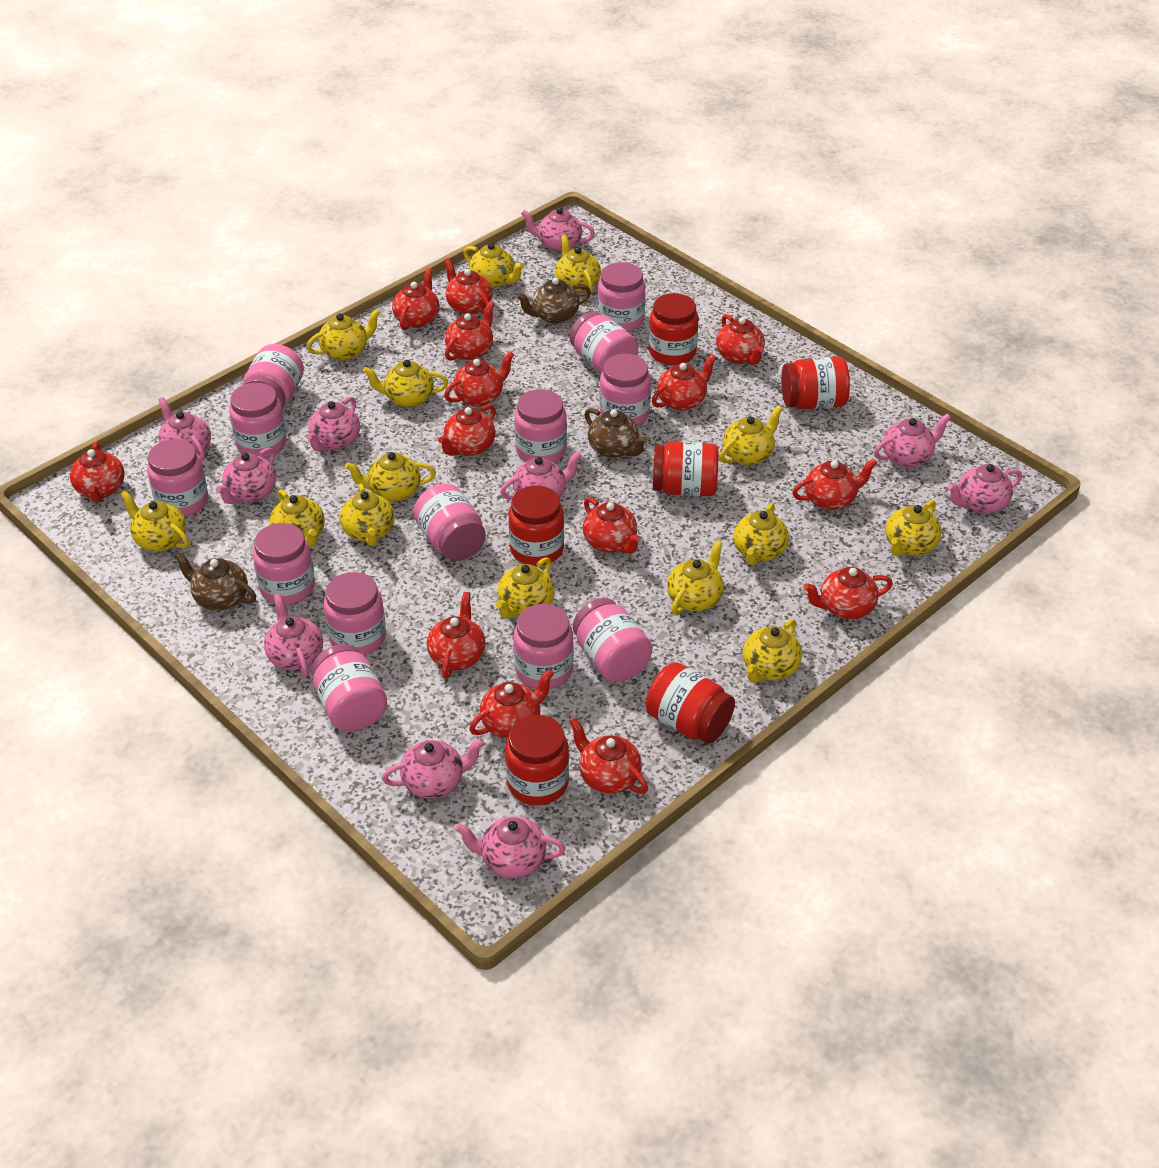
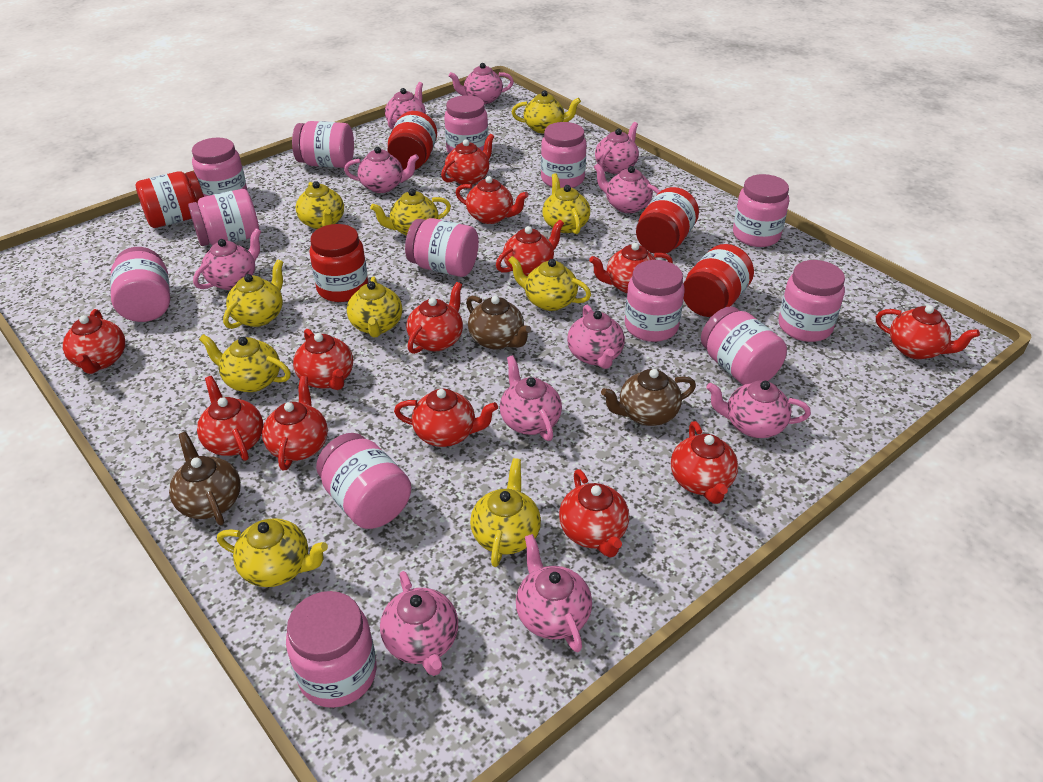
pink teapot: [158,397,211,461] [216,447,276,504] [264,594,323,677] [306,396,360,452] [382,738,484,799] [455,816,566,878] [500,451,582,499] [521,207,595,252] [874,414,951,467] [948,464,1022,514] = 10 -> [193,228,261,290] [344,147,419,193] [380,571,458,676] [385,82,426,129] [449,63,514,104] [500,355,562,441] [516,534,592,652] [567,305,625,369] [594,163,660,213] [595,122,639,174] [706,381,811,438] = 11
red jar: [505,715,569,805] [508,486,564,566] [646,662,735,744] [649,293,699,365] [653,442,718,496] [781,357,850,409] = 6 -> [135,171,204,228] [309,224,368,302] [387,111,437,170] [636,187,699,254] [683,244,754,317] = 5
red teapot: [70,442,125,503] [392,268,440,330] [427,592,486,679] [438,404,496,456] [444,258,492,315] [444,351,514,407] [445,301,495,361] [469,669,554,738] [569,718,648,794] [583,497,641,554] [652,354,717,411] [716,314,765,365] [792,458,877,510] [804,567,893,619] = 14 -> [63,309,125,374] [197,376,263,461] [262,376,328,470] [293,329,353,390] [394,389,498,447] [406,282,463,354] [441,134,494,185] [455,176,528,224] [496,220,564,276] [559,469,629,557] [589,243,673,293] [671,421,738,504] [876,305,980,359] = 13
yellow teapot: [120,491,189,552] [269,489,325,548] [306,309,380,360] [340,483,395,546] [345,452,436,502] [363,360,448,408] [463,243,524,288] [496,557,555,619] [555,234,601,293] [667,540,724,615] [719,405,783,465] [734,503,789,566] [743,619,802,683] [886,500,942,556] = 14 -> [199,334,291,392] [217,518,328,587] [223,259,283,329] [296,181,344,229] [347,276,402,338] [370,189,451,236] [470,458,541,567] [508,256,591,311] [512,90,581,134] [542,173,590,234] = 10

